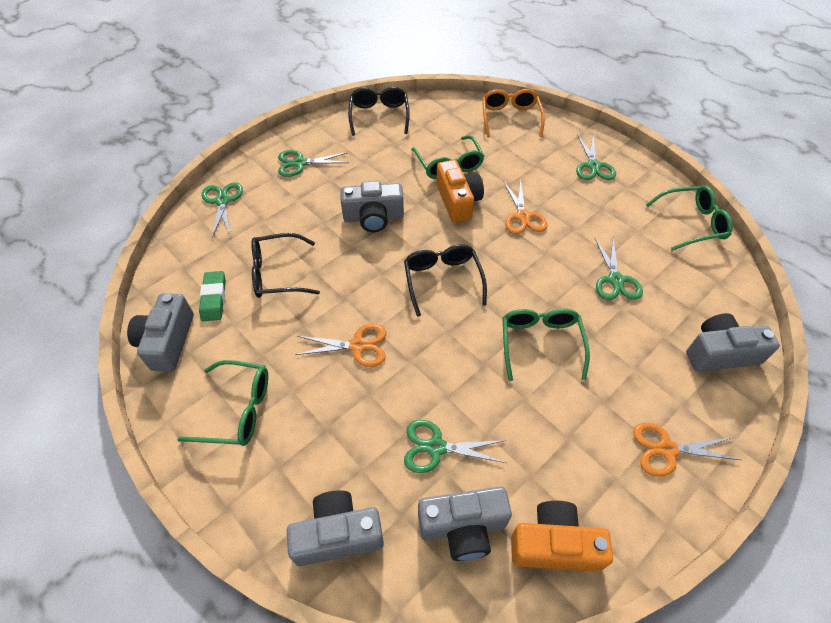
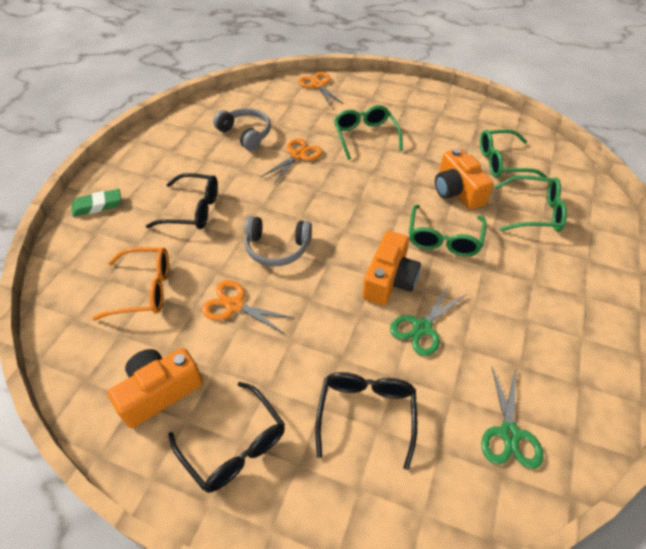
green scissors: [202,182,243,238] [278,150,349,177] [404,420,506,473] [576,134,616,180] [595,237,643,300] = 5 -> [390,284,467,356] [481,367,543,469] = 2
grey camera: [127,293,194,372] [287,490,384,566] [340,181,404,232] [418,487,512,561] [686,313,780,372] = 5 -> none = 0
grey headphones: none = 0 -> [213,108,271,151] [244,216,312,266] = 2
orange camera: [436,160,484,223] [511,501,613,572] = 2 -> [108,348,203,428] [363,231,421,305] [435,148,493,210] = 3

